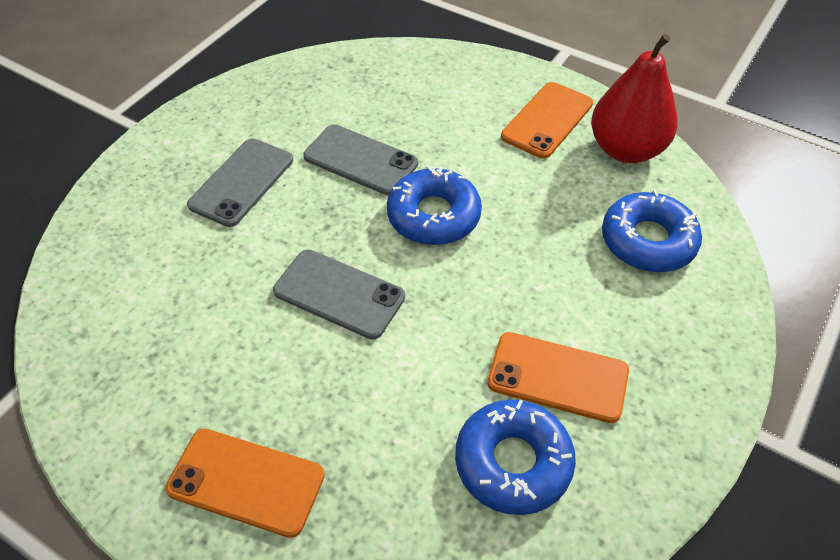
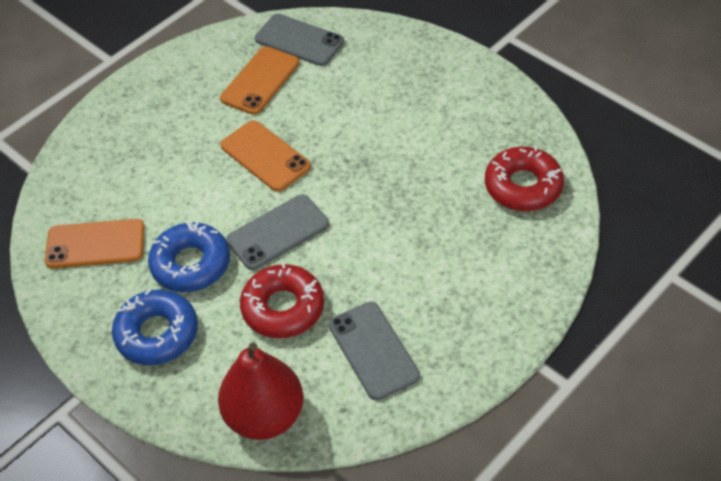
blue donut: [387,165,482,245] [455,400,576,515] [602,190,702,272] = 3 -> [112,289,198,365] [148,221,230,292] = 2
red donut: none = 0 -> [240,262,324,338] [485,146,564,211] = 2

